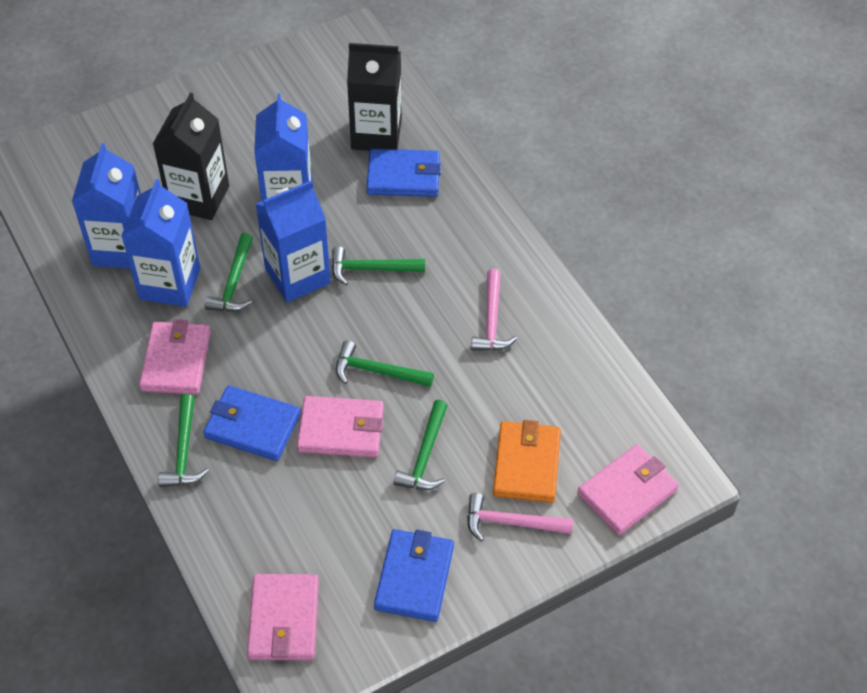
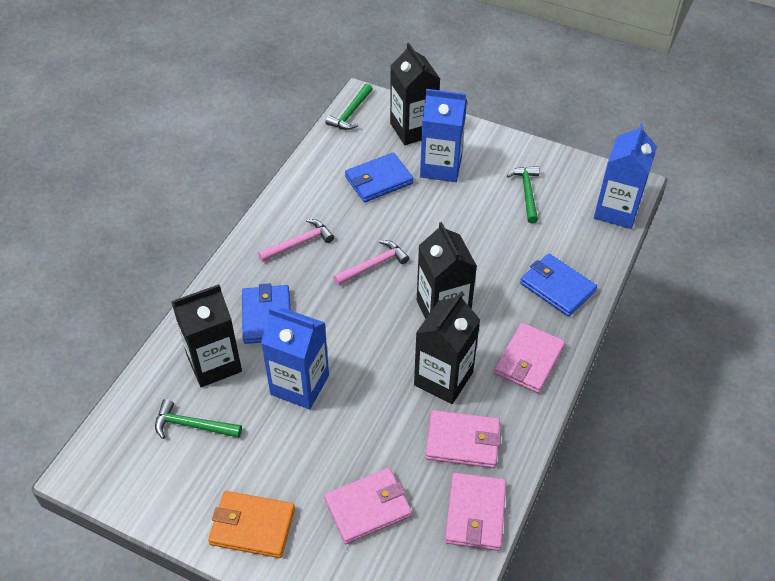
black carton: [153,92,229,220] [347,43,402,151] = 2 -> [172,284,242,387] [390,43,440,145] [414,292,480,404] [417,222,477,319] = 4
blue carton: [72,143,141,269] [121,179,200,307] [254,93,312,201] [255,180,331,302] = 4 -> [261,307,329,409] [420,89,467,182] [594,123,657,229] = 3
green hammer: [158,394,209,487] [205,233,253,312] [332,246,425,285] [336,341,434,387] [394,400,448,490] = 5 -> [155,399,242,439] [326,84,373,130] [507,166,540,223] = 3

